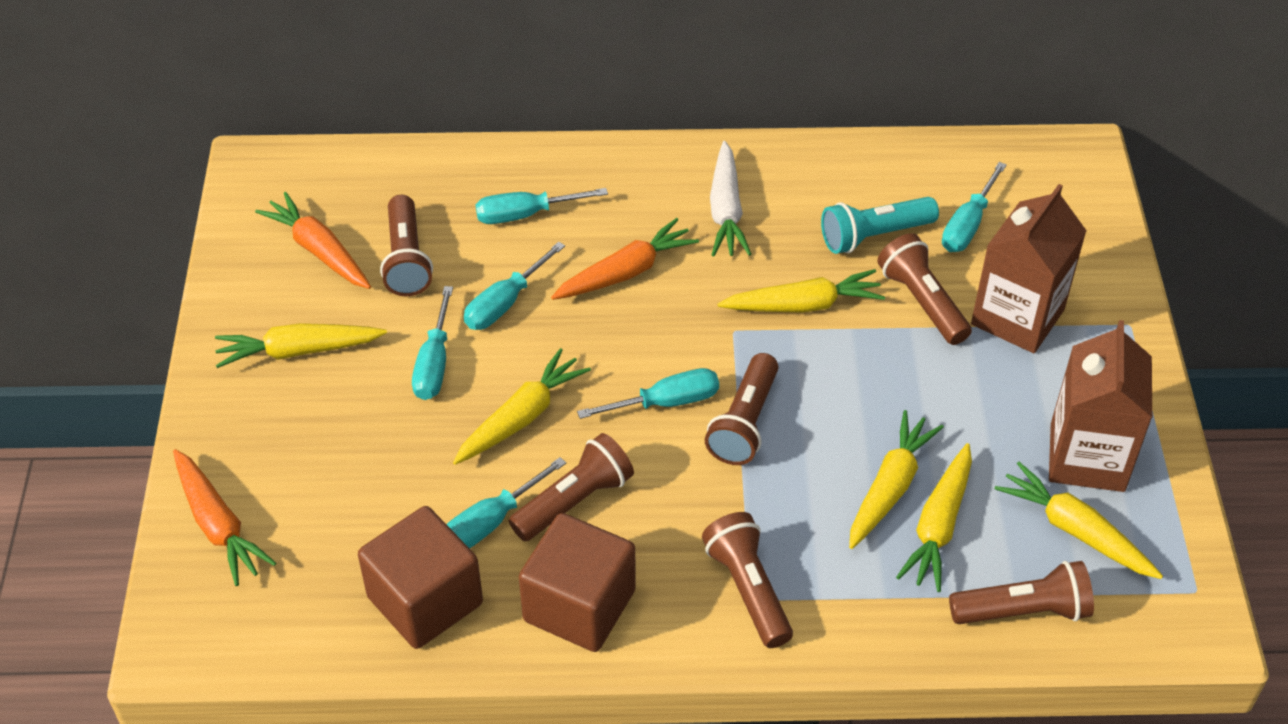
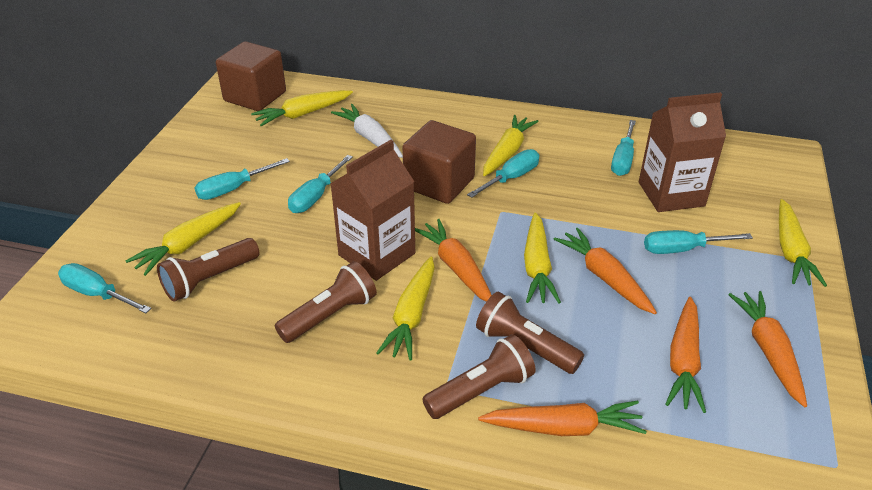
brown flashlight: [380,195,433,296] [509,433,634,541] [702,512,793,648] [705,353,778,465] [877,233,972,345] [949,561,1094,624] = 6 -> [157,238,259,302] [275,261,377,343] [422,335,536,419] [476,292,584,374] = 4
orange carrot: [173,449,276,586] [255,192,371,289] [551,218,699,300] = 3 -> [415,219,492,302] [478,401,647,436] [554,228,657,314] [666,297,706,413] [728,291,807,407] = 5
turquoise flashlight: [821,197,939,254] = 1 -> none = 0

